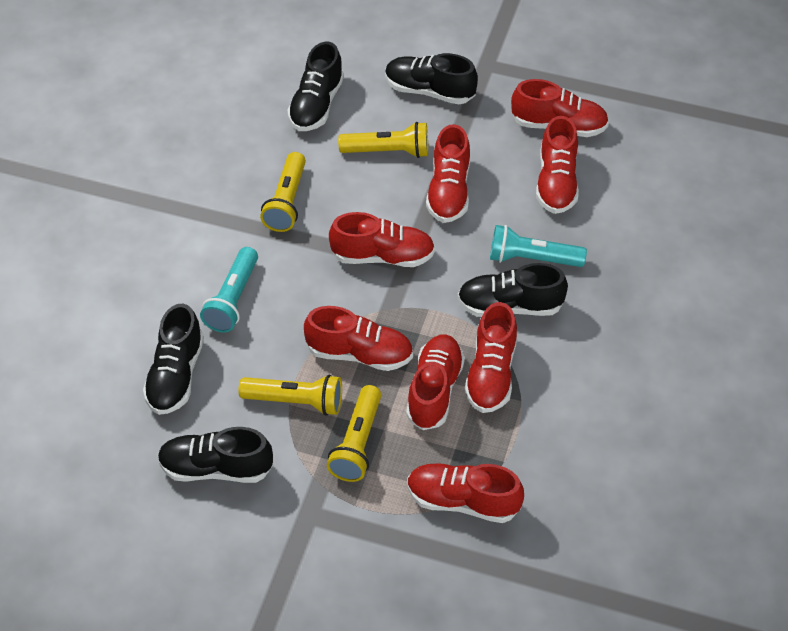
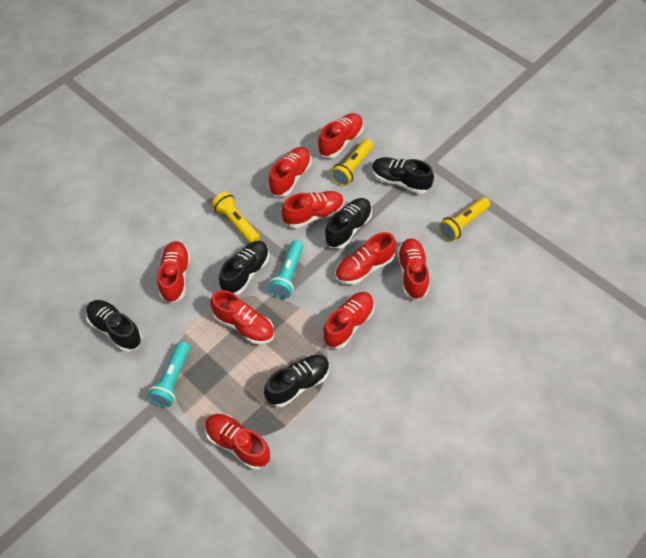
red shoe: [304,306,413,371] [329,212,435,267] [406,334,465,430] [407,463,524,523] [426,124,470,223] [464,302,517,413] [511,79,609,137] [536,116,579,214] = 8 -> [157,241,190,303] [205,414,270,469] [210,290,274,344] [268,147,311,197] [281,191,344,228] [318,113,364,158] [323,292,375,349] [335,232,396,285] [397,238,429,300] = 9
yellow flashlight: [238,375,342,416] [260,152,306,232] [327,385,381,482] [338,122,428,158] = 4 -> [212,192,260,243] [331,139,373,186] [439,197,490,241] = 3

